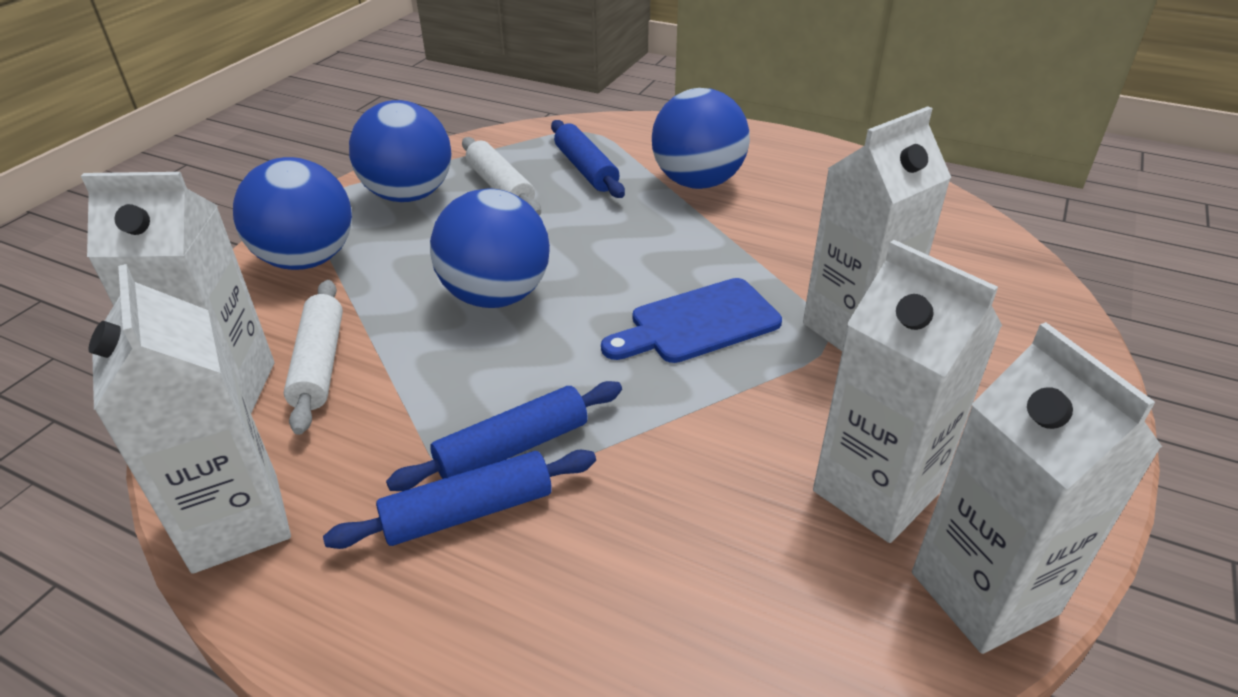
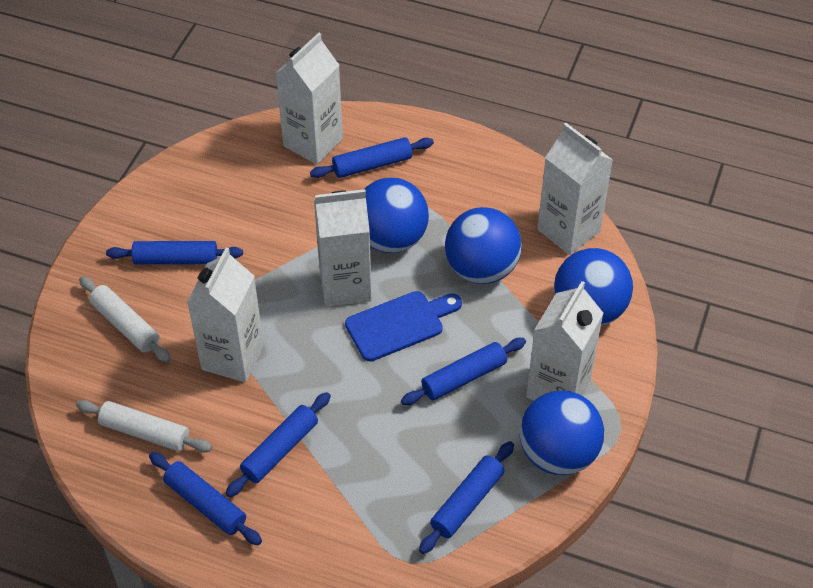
blue rolling pin: [323,449,596,549] [386,381,622,491] [551,120,625,198] = 3 -> [106,241,243,265] [149,452,262,545] [226,392,331,497] [310,137,434,178] [401,338,526,405] [419,441,514,554] = 6

